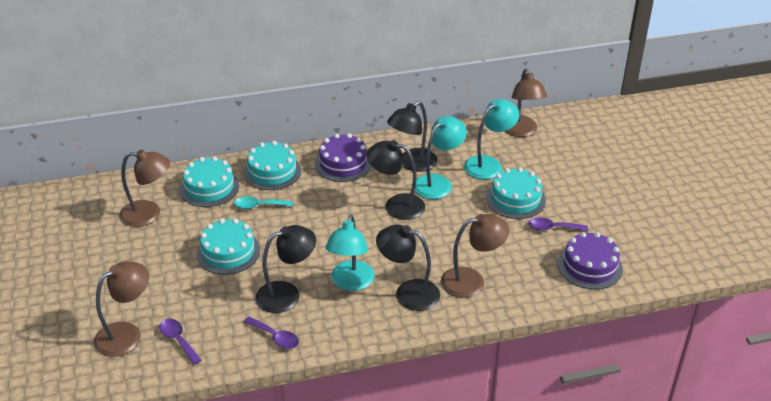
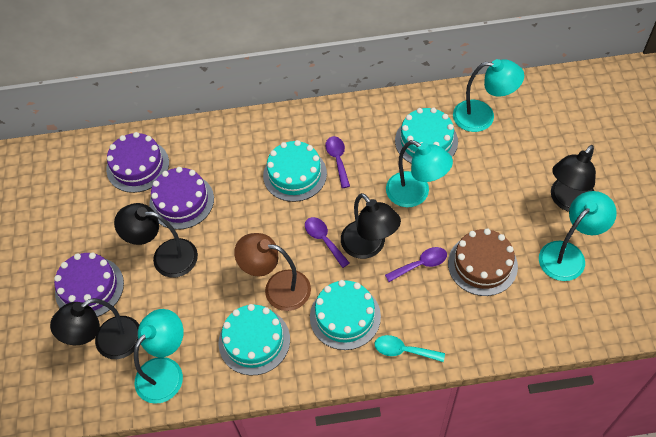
brown cake: none = 0 -> [448,228,518,296] = 1
brown lamp: [94,261,149,357] [119,150,170,227] [441,214,509,298] [505,69,547,137] = 4 -> [234,233,311,311] = 1
purple cake: [315,133,371,182] [558,232,623,289] = 2 -> [54,253,124,317] [106,132,169,193] [149,167,214,230] = 3
turquoise lamp: [325,214,374,291] [415,116,467,199] [464,99,519,179] = 3 -> [134,309,183,404] [386,140,453,207] [453,59,524,132] [539,191,617,281] = 4

